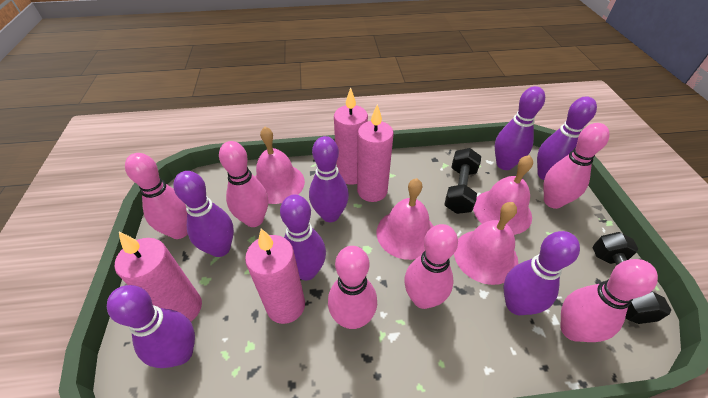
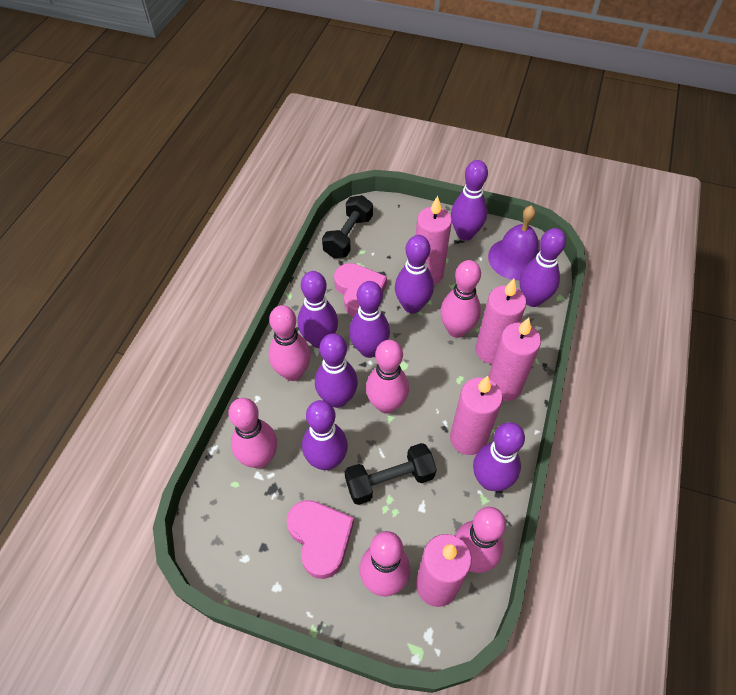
pink bell: [255,127,305,204] [377,178,434,260] [454,202,518,285] [473,155,533,235] = 4 -> none = 0
pink candle: [115,232,202,321] [245,229,305,324] [334,88,368,185] [357,104,394,202] = 4 -> [416,196,452,285] [416,534,472,607] [450,376,503,455] [476,279,526,364] [488,318,541,401] = 5
pink heart: none = 0 -> [286,500,354,579] [334,263,387,317] = 2
purple bell: none = 0 -> [488,205,540,280] = 1
purple bowling pin: [107,285,195,368] [173,171,234,257] [280,195,326,280] [309,136,349,222] [495,86,545,170] [503,231,580,315] [537,96,597,180] = 7 -> [298,271,338,348] [302,400,348,470] [315,333,358,408] [349,281,390,358] [395,235,434,314] [451,160,488,241] [473,422,525,491] [520,228,566,307] = 8

